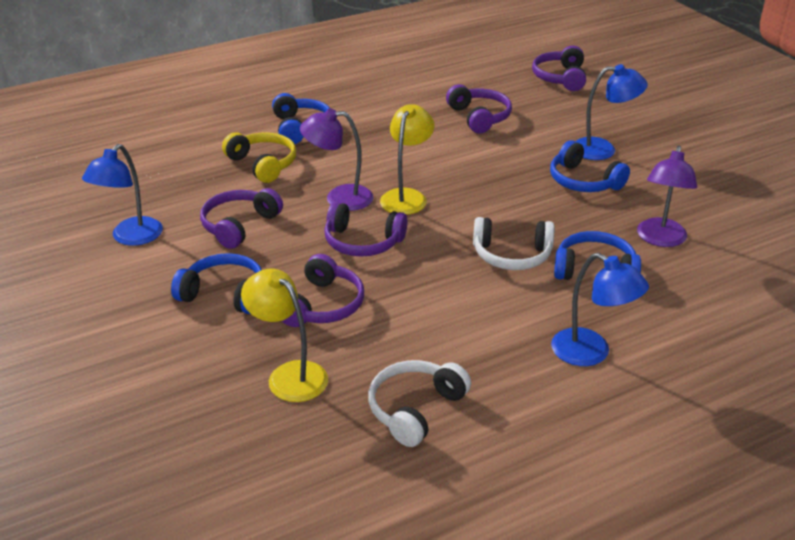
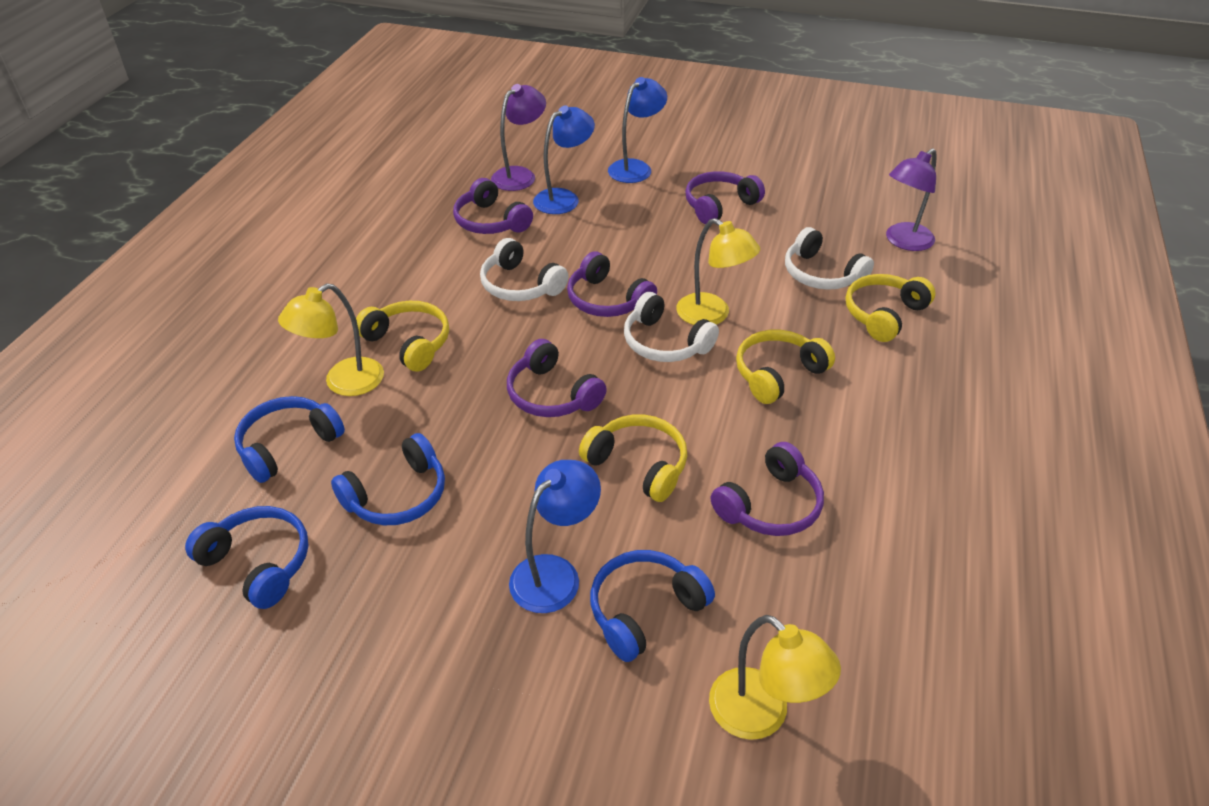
white headphones: [368,360,471,447] [473,217,554,270] = 2 -> [480,238,568,301] [624,292,719,362] [785,227,874,290] = 3
yellow headphones: [222,132,296,183] = 1 -> [356,301,449,372] [579,414,687,502] [736,330,835,404] [845,274,935,342] = 4
yellow lamp: [241,269,328,402] [380,104,434,215] = 2 -> [278,283,384,396] [676,218,760,325] [709,615,841,740] = 3

